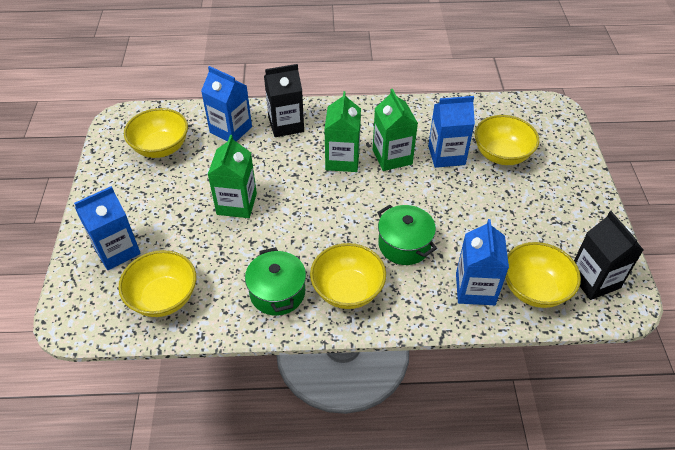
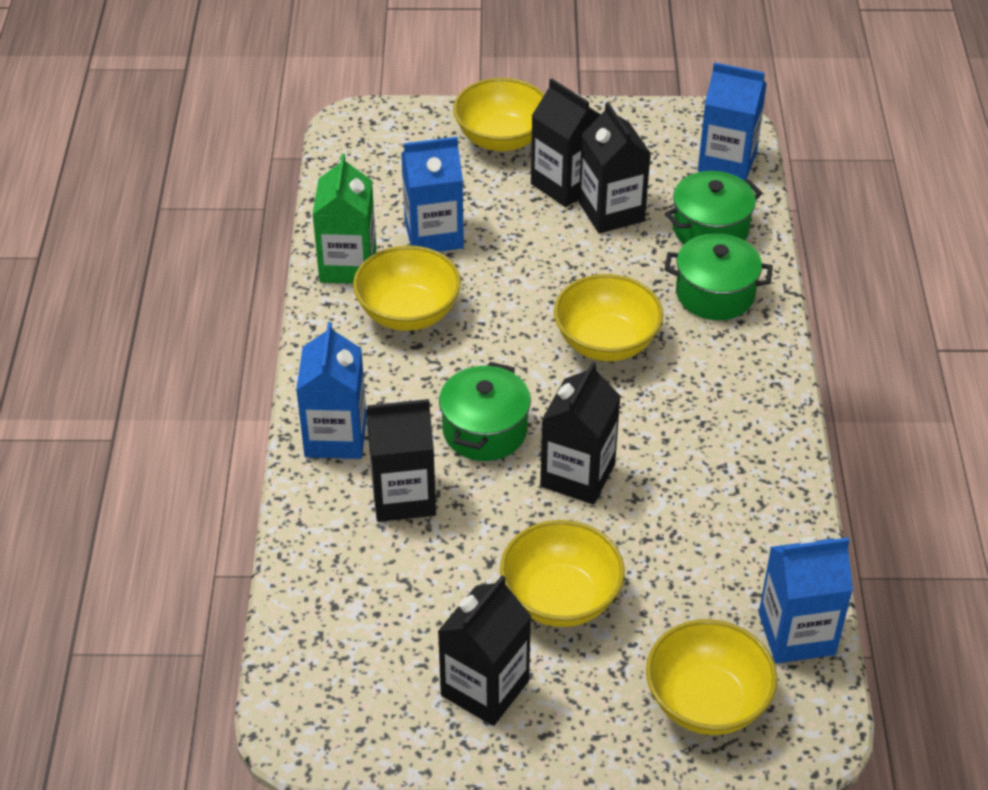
black carton: [264,64,304,137] [574,211,644,300] = 2 -> [366,399,436,522] [437,575,531,726] [531,78,601,207] [540,361,621,504] [579,102,651,234] = 5
green carton: [207,135,257,218] [325,91,361,172] [373,89,418,171] = 3 -> [312,154,376,284] = 1
green pot: [245,247,306,316] [377,205,437,265] = 2 -> [439,362,531,461] [664,233,773,320] [665,171,762,244] = 3

